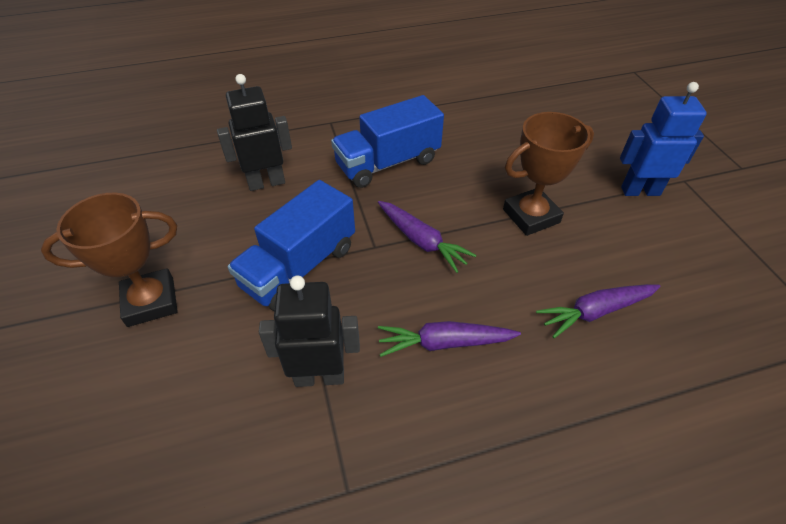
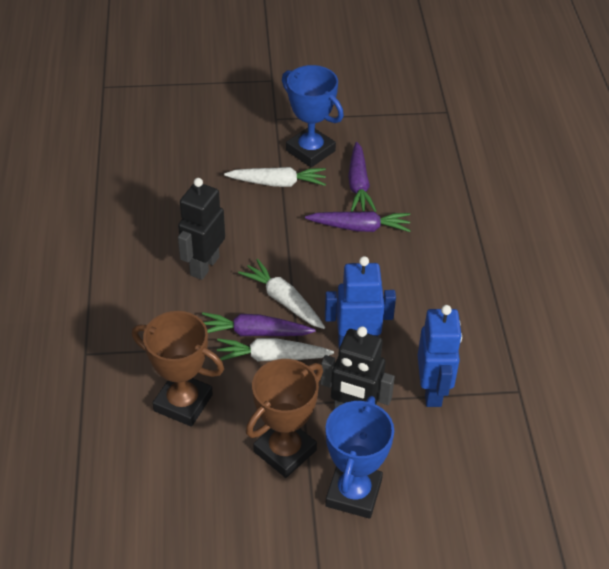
blue robot: [620,82,707,196] = 1 -> [325,256,396,348] [418,305,462,407] = 2
blue trophy: none = 0 -> [282,65,344,167] [325,396,394,519] = 2
blue truck: [228,180,355,311] [331,95,444,188] = 2 -> none = 0
white carrot: none = 0 -> [217,338,334,362] [224,167,326,187] [238,259,325,329] = 3

